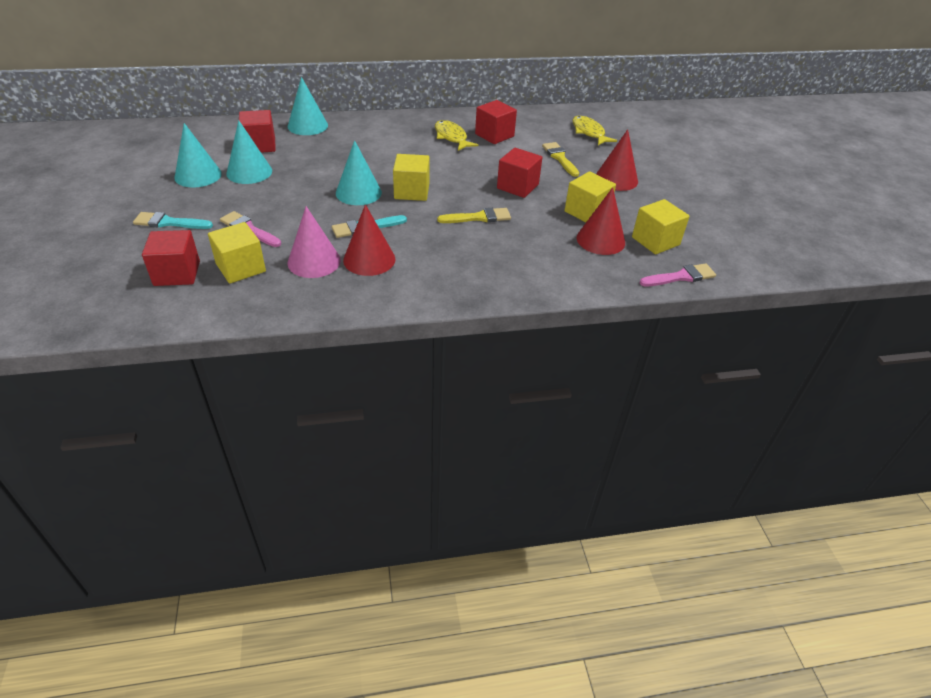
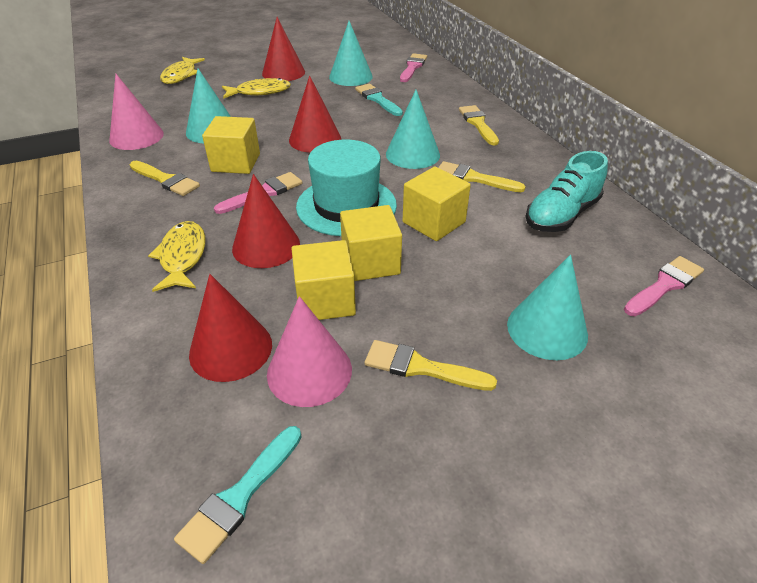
pink brush: [220,211,281,247] [640,263,716,286] = 2 -> [214,172,302,214] [400,53,427,82] [624,256,704,316] = 3
pink cone: [288,206,341,278] = 1 -> [109,74,164,150] [267,296,352,407] = 2
red cone: [343,204,395,276] [576,187,625,255] [596,129,638,191] = 3 -> [189,274,272,382] [232,174,300,268] [262,17,305,81] [289,75,341,152] = 4
red cube: [142,230,200,286] [239,110,276,153] [475,100,517,144] [497,148,542,198] = 4 -> none = 0
turquoise hat: none = 0 -> [296,140,397,236] = 1
turquoise shoe: none = 0 -> [525,151,608,232] = 1
yellow brush: [437,208,511,223] [542,142,579,177] = 2 -> [130,161,200,196] [365,340,497,391] [438,161,526,192] [459,105,499,145] = 4
yellow fish: [435,120,478,151] [572,116,617,145] = 2 -> [148,221,206,292] [160,57,205,84] [222,78,291,99] = 3

